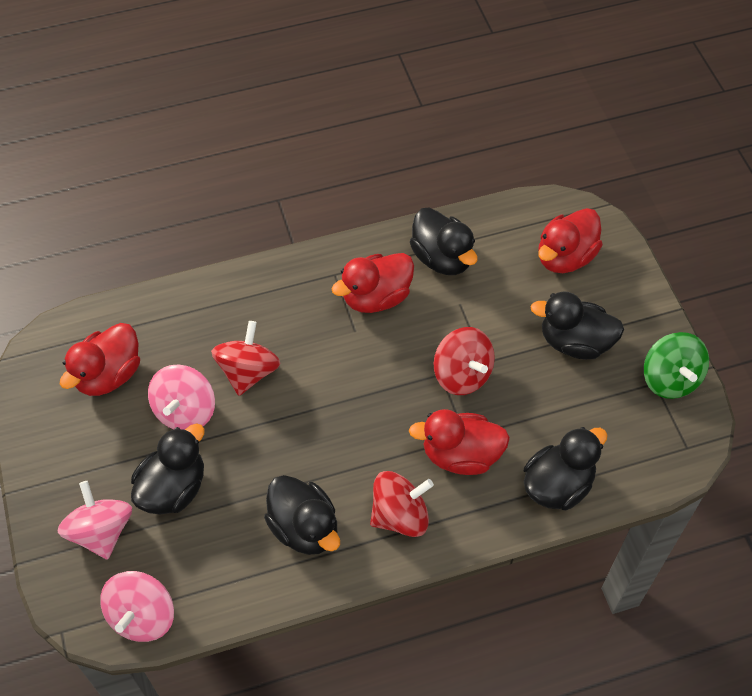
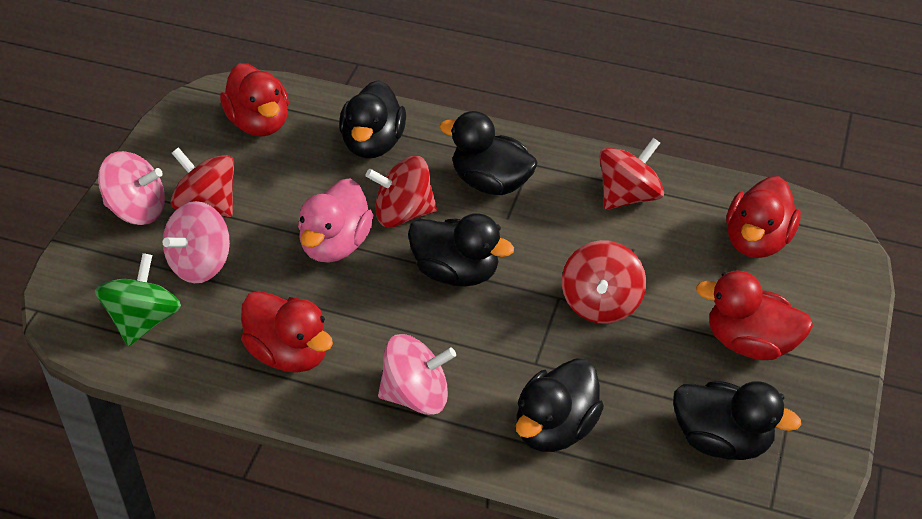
pink duck: none = 0 -> [298,178,373,263] = 1
red spinning top: [211,321,281,396] [370,471,434,537] [434,327,495,395] = 3 -> [170,147,234,217] [366,156,437,227] [562,240,646,324] [599,138,664,210] = 4

